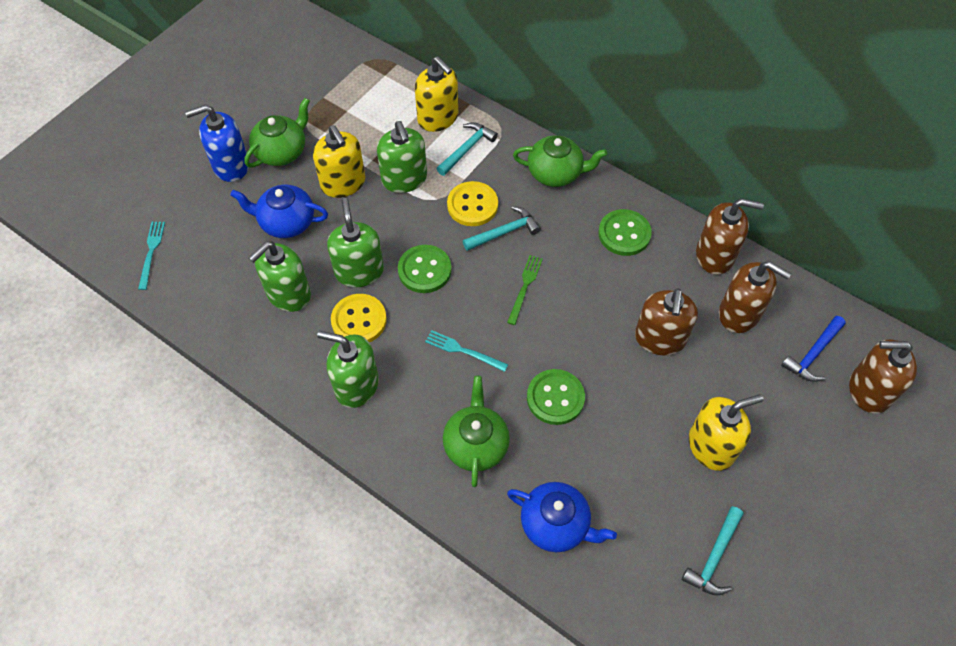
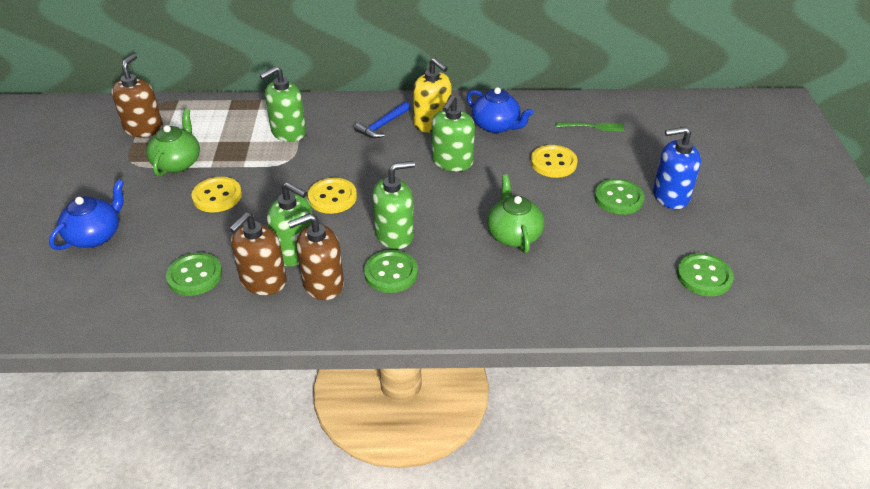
brown soap dispenser: [635,289,698,355] [696,199,764,275] [719,262,791,333] [849,339,917,413] = 4 -> [111,54,163,137] [229,212,287,295] [288,213,344,300] = 3
green button: [398,245,451,293] [527,369,585,425] [598,209,652,256] = 3 -> [166,253,222,296] [364,250,418,293] [594,179,644,215] [677,253,734,296] = 4
green teapot: [244,98,310,168] [443,376,510,487] [513,135,607,187] = 3 -> [146,109,200,177] [487,174,544,253] = 2
turquoise fork: [138,222,165,290] [425,330,508,372] = 2 -> none = 0
turquoise hammer: [437,122,498,176] [463,206,541,251] [682,506,744,596] = 3 -> none = 0
yellow button: [331,294,387,342] [447,181,498,226] = 2 -> [191,177,242,212] [308,178,357,214] [531,145,578,178] = 3
yellow soap dispenser: [313,125,365,198] [415,56,458,132] [689,394,764,471] = 3 -> [413,58,451,133] = 1

